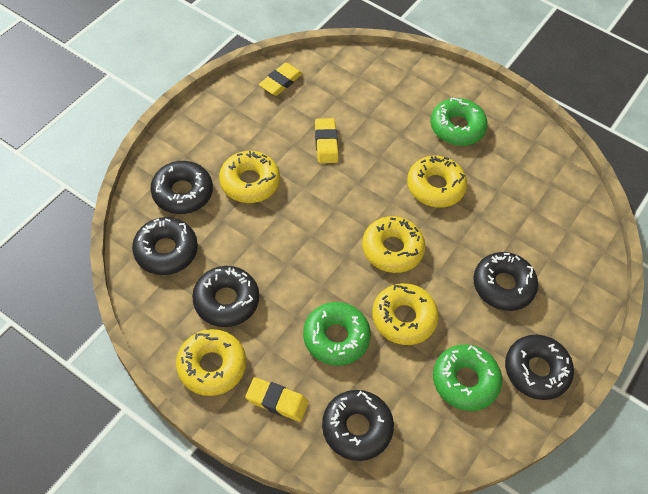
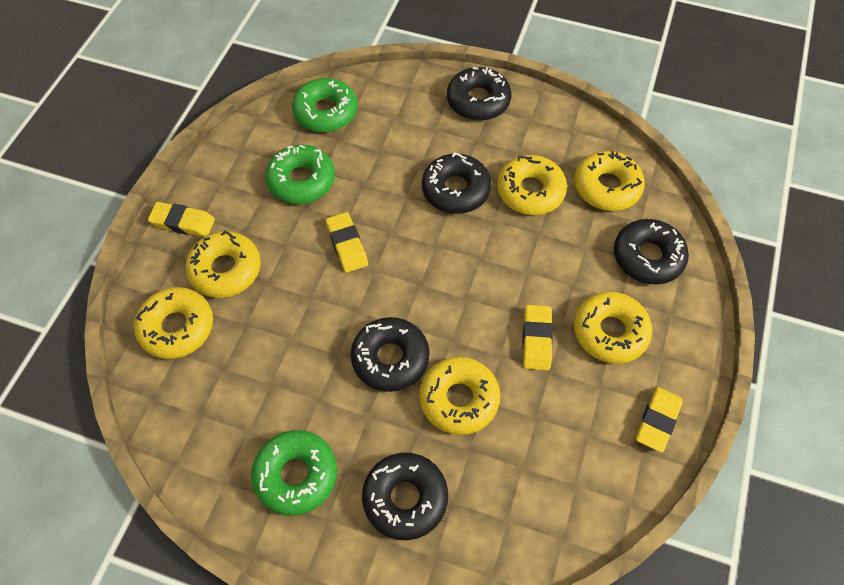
black donut: [132,217,198,275] [151,161,213,214] [192,266,259,327] [322,390,394,461] [473,252,538,311] [505,335,574,400] = 6 -> [351,317,429,392] [362,453,448,540] [422,153,491,214] [447,67,511,121] [614,219,689,285] = 5
yellow donut: [176,329,246,396] [219,151,280,203] [362,216,425,273] [372,283,439,345] [407,156,467,208] = 5 -> [134,287,213,359] [185,231,261,298] [419,357,500,435] [497,155,567,215] [574,151,645,211] [574,292,652,364] = 6
yellow eraser: [245,377,309,422] [259,63,303,96] [315,118,338,163] = 3 -> [148,202,215,237] [326,212,368,273] [522,305,553,371] [636,387,683,453] = 4

